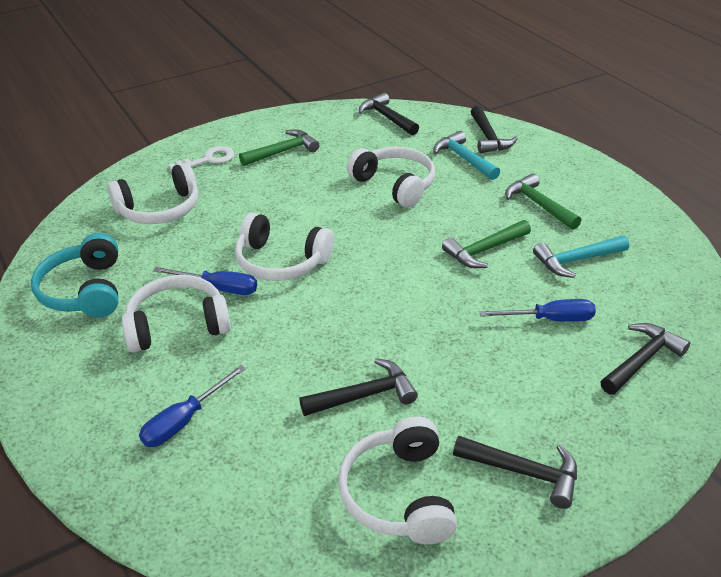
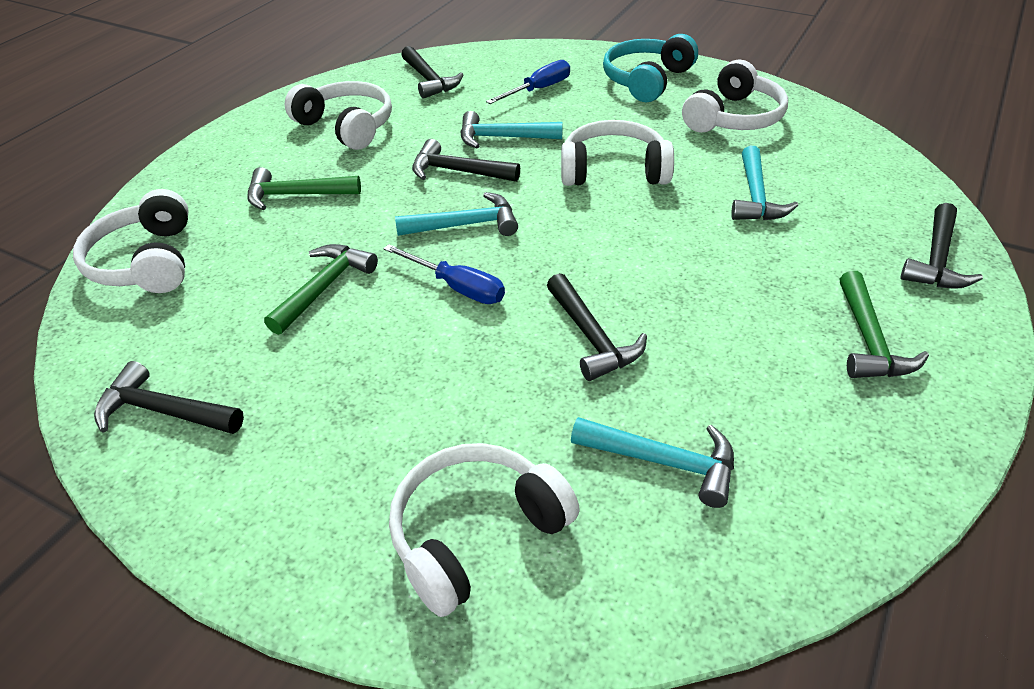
blue screwdriver: [139,365,246,447] [153,267,257,295] [480,299,596,322] = 3 -> [383,244,505,304] [486,60,570,104] = 2
turquoise hammer: [433,131,500,180] [533,236,629,278] = 2 -> [395,192,518,236] [460,111,563,148] [571,417,734,508] [731,146,798,220] = 4
white key: [168,146,234,172] = 1 -> none = 0

